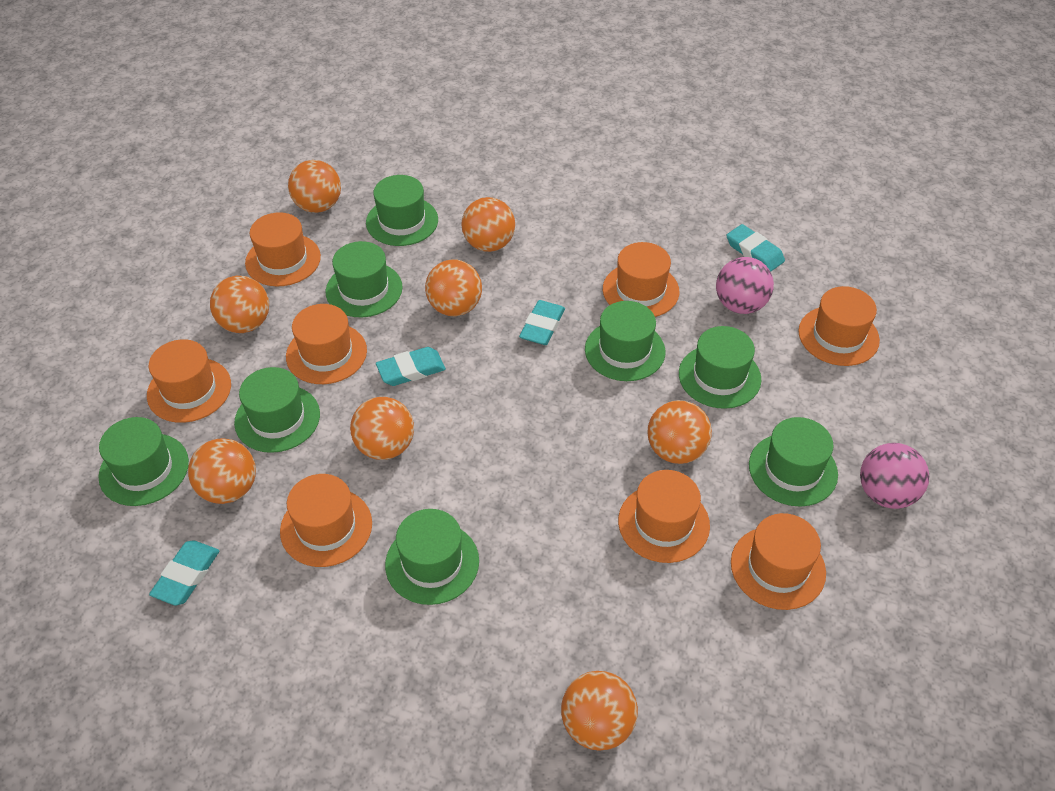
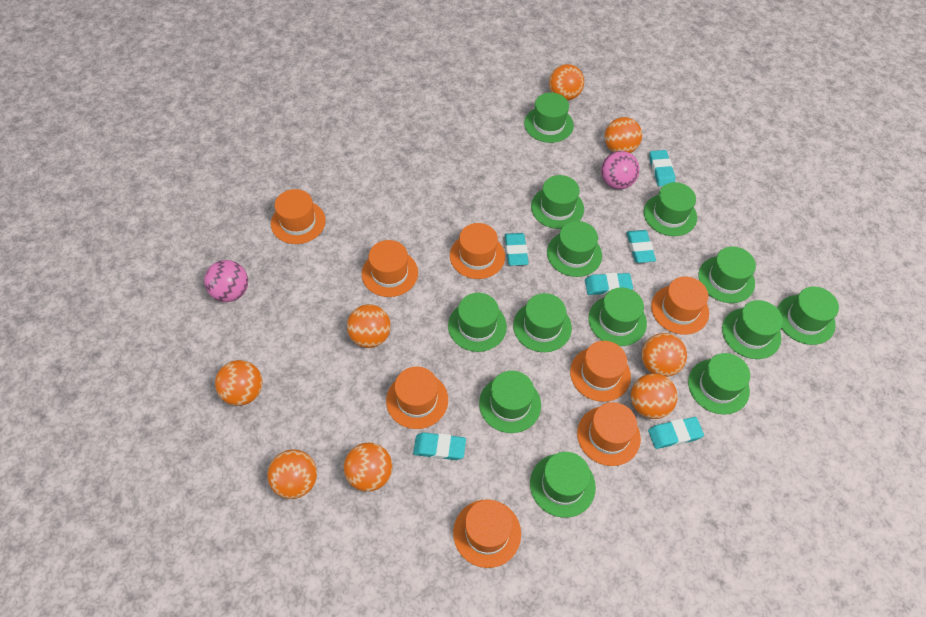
green hat: [98,417,189,506] [234,367,320,453] [326,241,403,317] [366,175,438,246] [385,509,479,605] [585,301,666,381] [679,326,761,409] [749,417,838,507] = 8 -> [448,293,507,352] [479,371,541,433] [513,293,572,352] [524,93,574,143] [530,452,596,518] [531,175,584,229] [547,221,602,277] [589,287,647,346] [644,182,697,236] [688,353,750,415] [698,247,756,303] [722,300,783,359] [777,287,839,345] = 13
turquoise eraser: [149,540,219,606] [376,347,446,386] [519,300,565,345] [726,224,785,272] = 4 -> [413,432,466,460] [505,233,529,266] [585,273,633,295] [626,230,656,263] [648,417,704,449] [650,150,675,187] = 6

